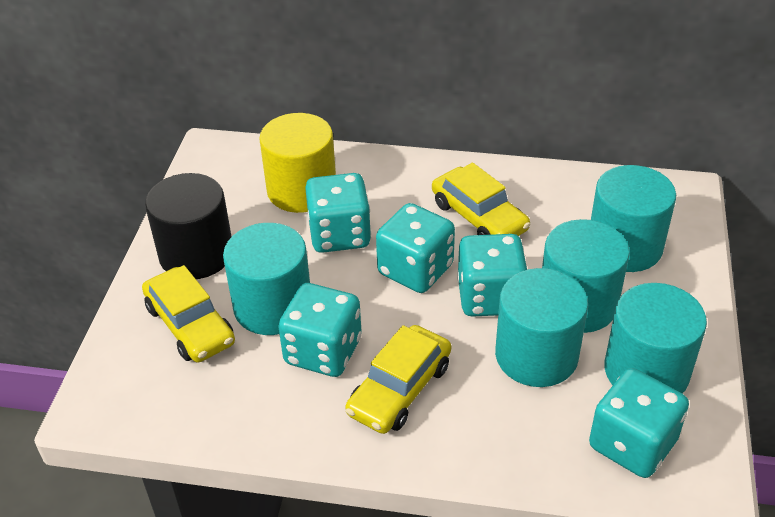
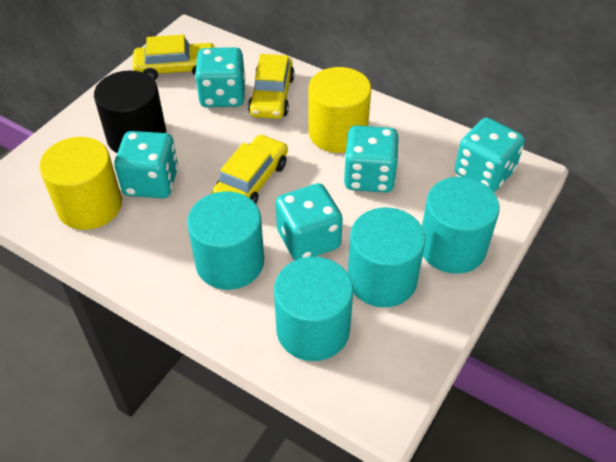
turquoise cylinder: [223,223,310,335] [495,268,588,387] [542,219,630,333] [591,165,676,272] [604,283,707,393] = 5 -> [187,191,264,290] [274,257,353,361] [348,208,426,307] [422,177,500,274] = 4
yellow cylinder: [259,113,336,213] = 1 -> [39,137,122,230] [309,67,371,153] = 2

